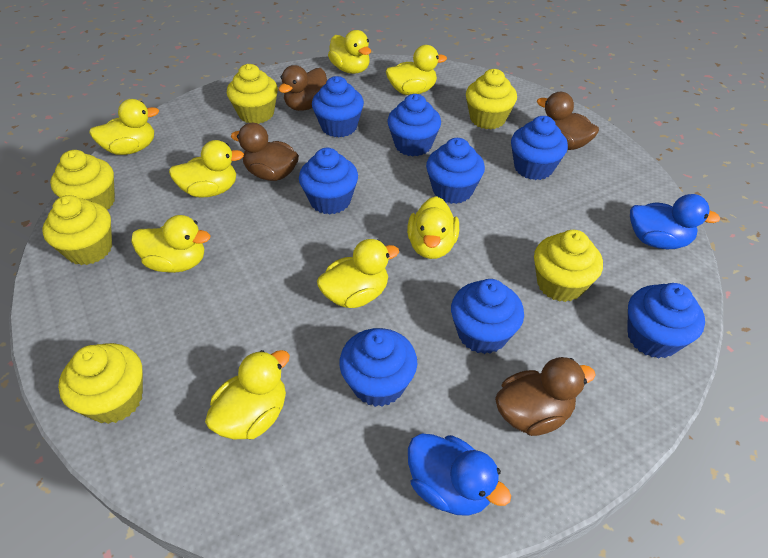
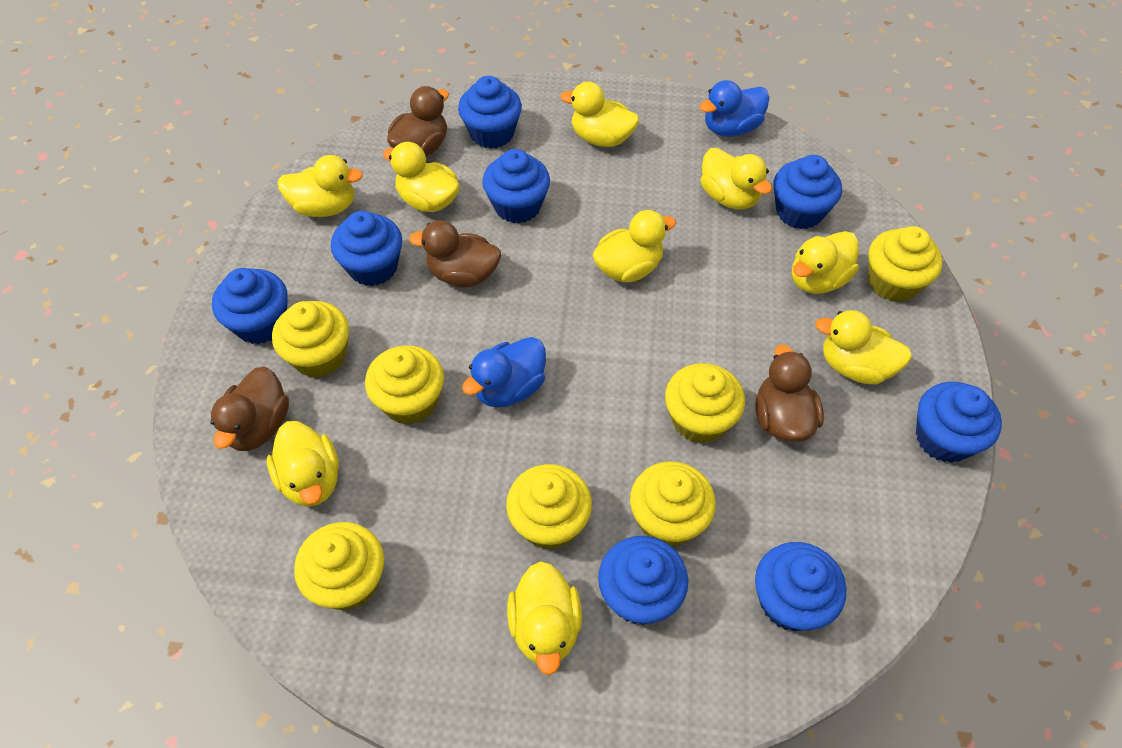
yellow cupcake: [43,195,112,265] [50,150,115,209] [58,343,143,424] [227,64,278,124] [466,69,517,129] [534,230,603,302] = 6 -> [272,301,349,378] [294,522,384,610] [365,345,444,425] [506,464,592,549] [630,461,716,546] [665,363,745,443] [868,226,942,302] = 7
yellow duck: [89,99,159,155] [131,215,210,273] [169,140,244,198] [205,350,290,439] [317,239,399,308] [328,30,371,74] [386,45,447,95] [407,196,459,259] = 8 -> [267,421,339,507] [278,155,363,217] [383,142,460,212] [507,561,582,675] [560,82,639,147] [593,210,676,282] [701,148,772,210] [792,231,859,294] [815,310,912,384] = 9

